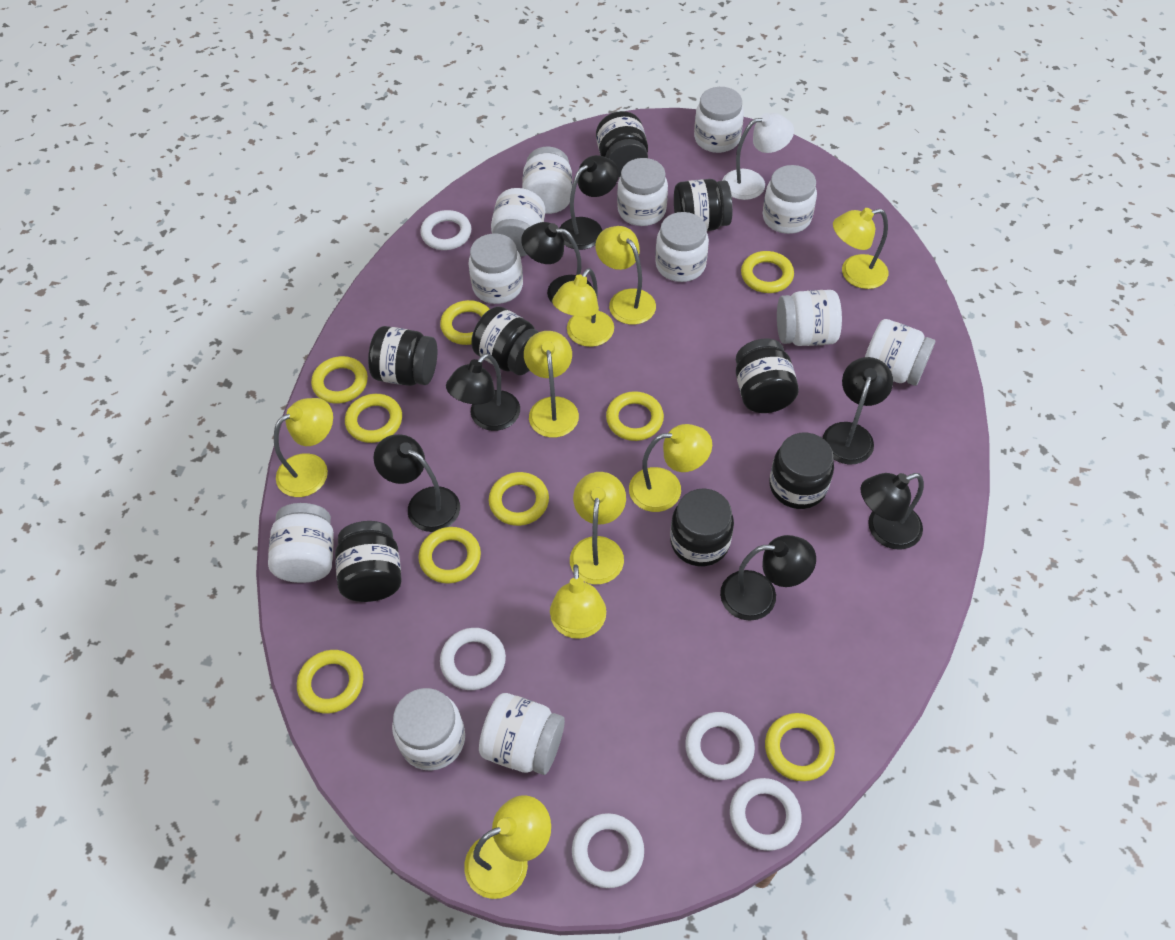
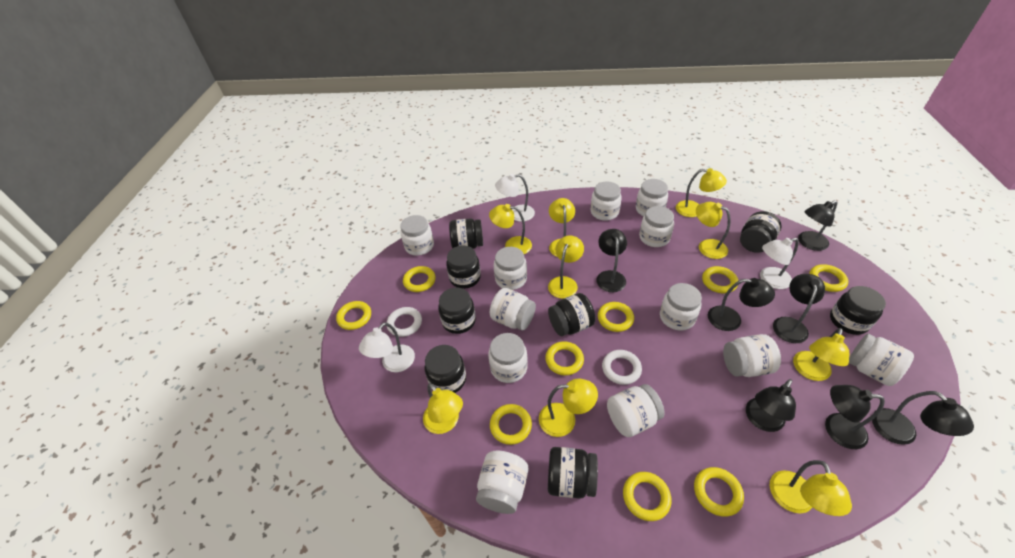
white lamp: [722,113,794,200] = 1 -> [359,322,415,372] [495,174,535,222] [760,238,799,289] = 3
white ring: [420,210,472,250] [440,628,506,690] [572,813,644,888] [685,712,755,780] [730,778,802,851] = 5 -> [387,307,422,337] [602,350,642,385] = 2

